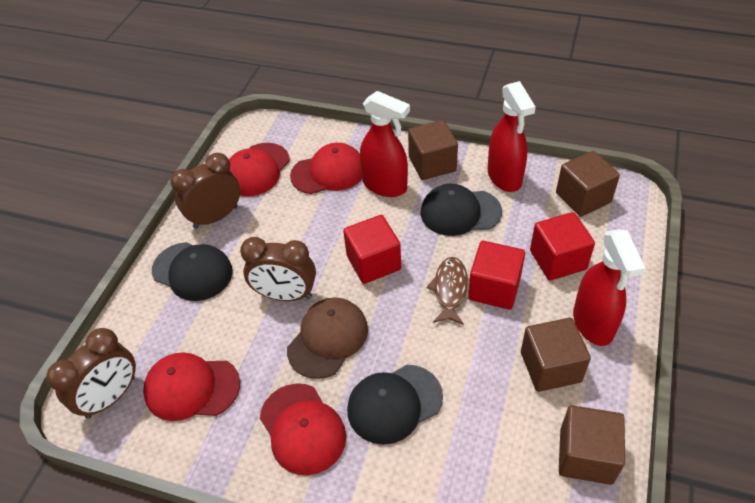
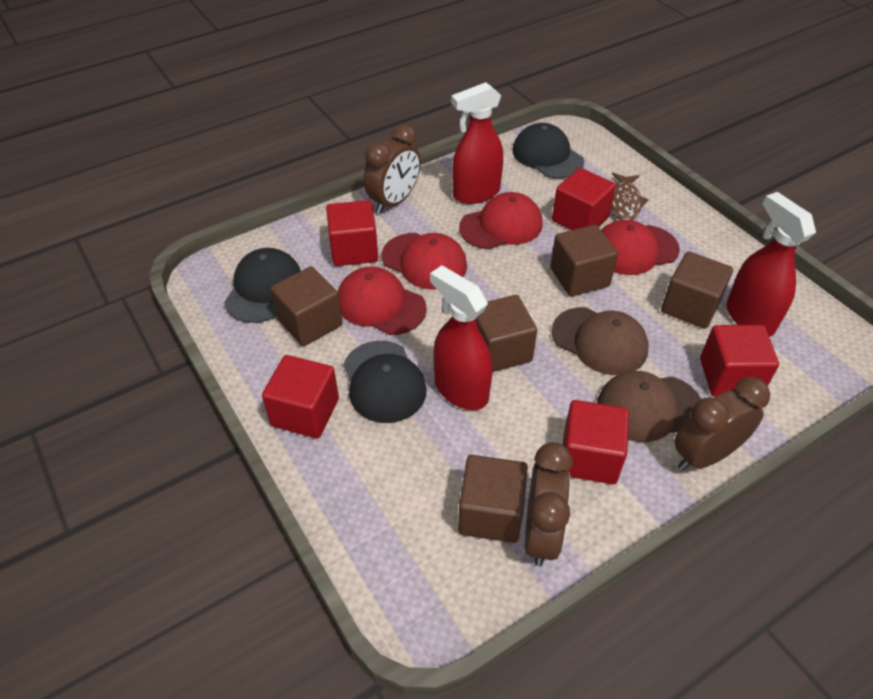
brown cap: [287,297,368,379] = 1 -> [552,307,649,375] [597,371,701,442] = 2
brown cube: [408,120,458,180] [521,318,591,392] [556,151,620,217] [559,405,625,485] = 4 -> [271,266,343,347] [458,455,528,543] [476,295,537,372] [550,225,618,297] [661,251,733,329] = 5
red cube: [343,215,401,284] [468,241,525,310] [530,212,595,281] = 3 -> [262,355,339,438] [326,200,378,266] [552,168,616,230] [563,400,629,484] [700,325,779,397] = 5

